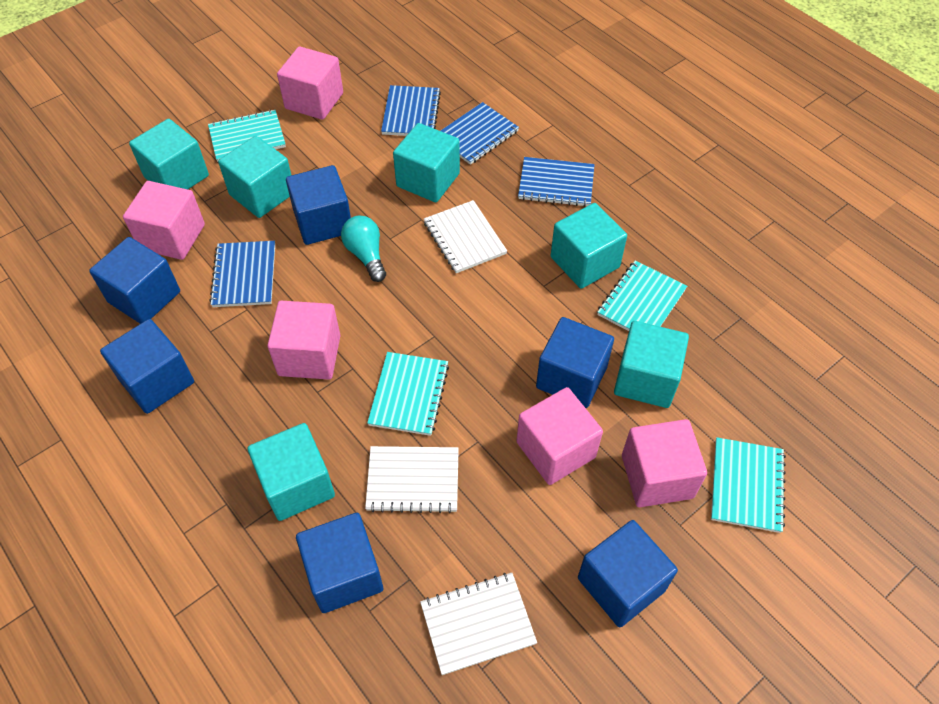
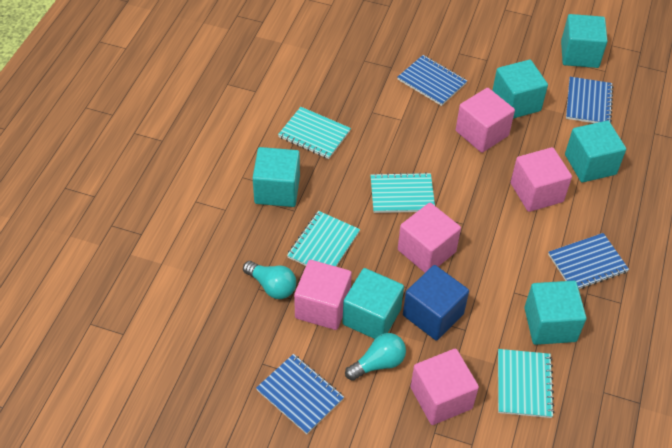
blue cube: [89,237,180,324] [100,319,194,414] [286,165,351,245] [296,513,383,613] [536,317,614,408] [578,520,678,627] = 6 -> [403,265,469,341] = 1
turquoise light bulb: [341,216,386,282] = 1 -> [243,261,296,299] [345,333,406,381] = 2
white notebook: [365,446,459,513] [420,573,537,675] [424,200,507,273] = 3 -> none = 0

